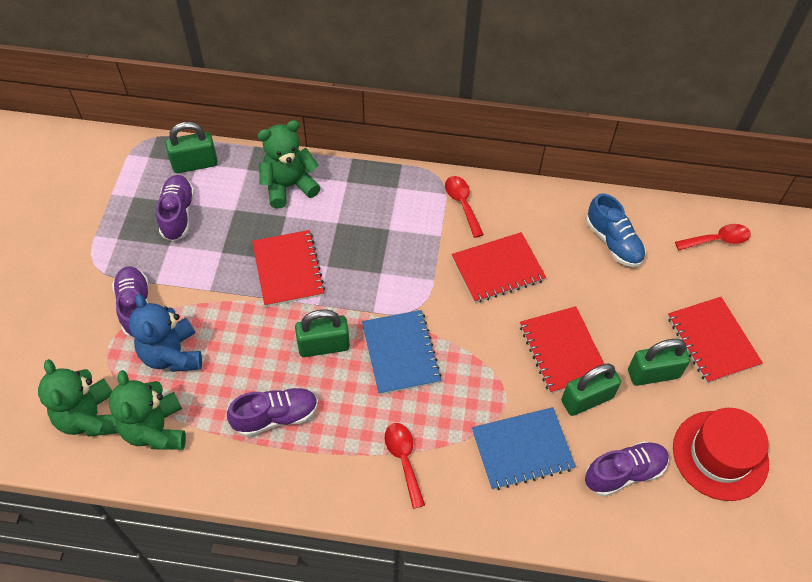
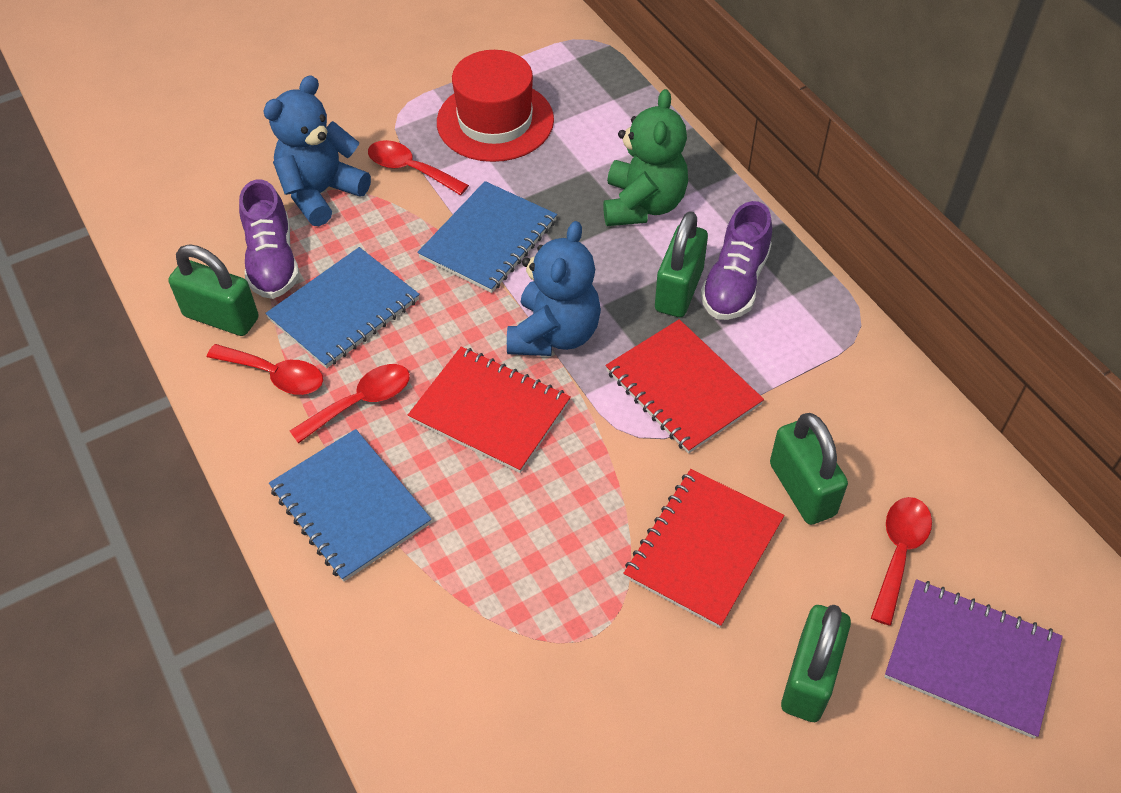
blue notebook: [362,310,442,395] [472,407,576,490] = 2 -> [265,247,420,368] [269,429,432,582] [417,181,557,293] = 3
blue shoe: [586,193,646,267] = 1 -> none = 0
blue teddy bear: [129,294,202,372] = 1 -> [263,75,371,226] [507,221,601,356] = 2
green teddy bear: [38,359,118,436] [109,370,186,450] [258,120,321,209] = 3 -> [603,89,688,226] = 1
purple notebook: none = 0 -> [885,579,1063,739] = 1
purple shoe: [112,266,149,338] [156,175,194,241] [227,387,318,437] [585,441,669,497] = 4 -> [239,180,299,299] [700,201,772,320] = 2
red notebook: [252,230,325,307] [452,232,546,303] [520,306,604,394] [667,297,763,383] = 4 -> [408,346,571,473] [605,319,764,454] [623,469,785,628] = 3
red spoon: [385,423,425,509] [445,176,484,238] [675,224,751,250] = 3 -> [207,344,323,395] [290,364,410,444] [368,140,469,195] [871,497,932,626] = 4

